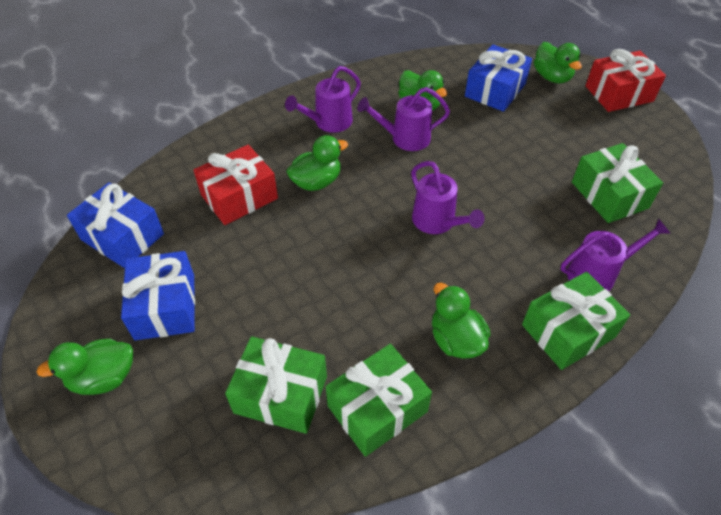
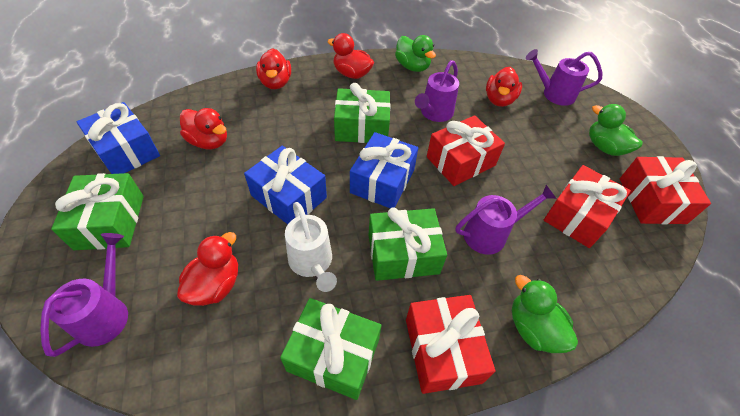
green duck: [37,339,133,395] [286,135,348,191] [398,70,447,111] [432,283,490,359] [534,42,582,84] = 5 -> [395,35,436,72] [512,275,578,353] [589,104,643,156] = 3
red duck: none = 0 -> [177,232,238,306] [180,108,227,149] [256,48,291,89] [328,33,374,79] [486,67,522,107] = 5
red gift: [194,145,278,225] [585,49,666,112] = 2 -> [406,295,495,394] [427,115,505,186] [544,165,631,248] [620,156,711,224] = 4
white watering can: none = 0 -> [285,202,337,292] = 1

